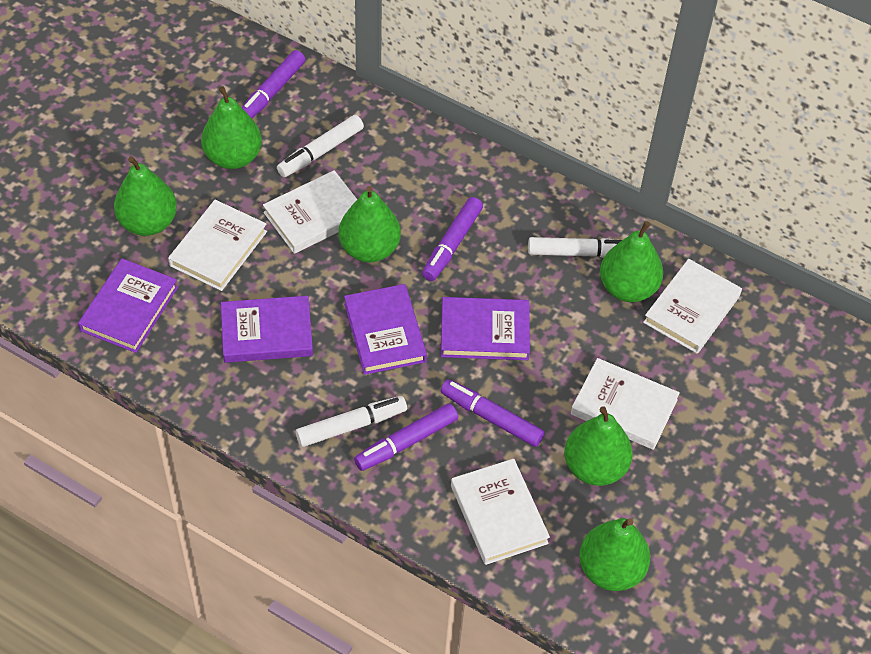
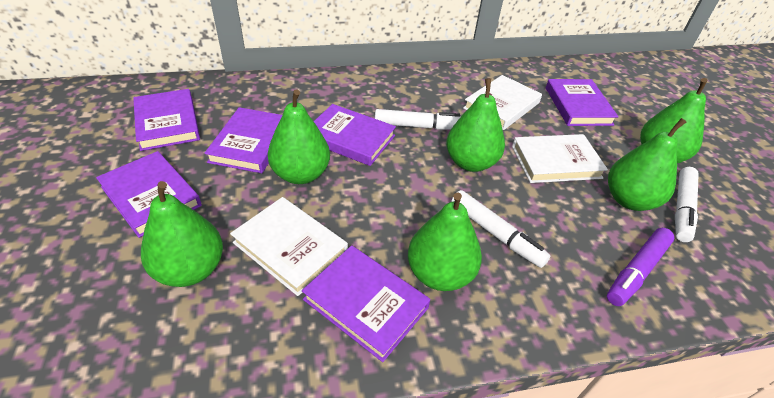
purple book: [78,258,178,353] [221,296,313,363] [344,284,427,375] [441,297,530,360] = 4 -> [96,151,202,238] [133,89,200,151] [204,107,282,173] [302,245,430,362] [314,104,396,166] [546,79,619,126] = 6
purple marker: [242,50,306,118] [354,403,458,471] [422,197,483,281] [441,379,545,447] = 4 -> [607,228,675,306] = 1
white book: [168,200,267,291] [263,170,358,254] [451,459,550,565] [571,358,680,450] [643,259,742,353] = 5 -> [230,197,348,296] [463,75,542,130] [512,134,608,183] = 3

